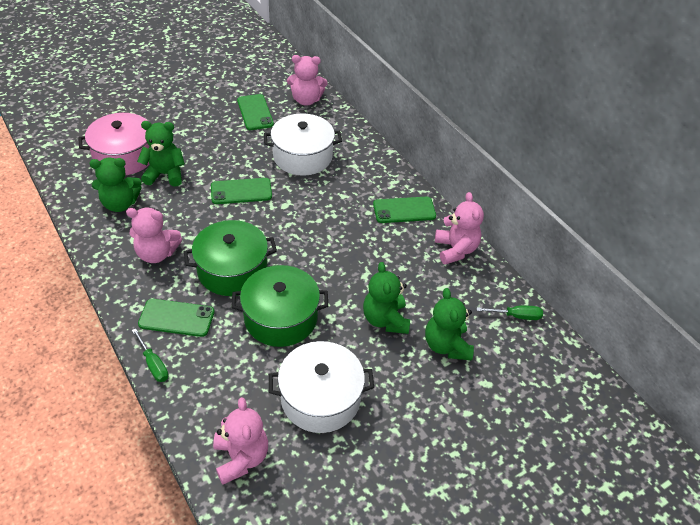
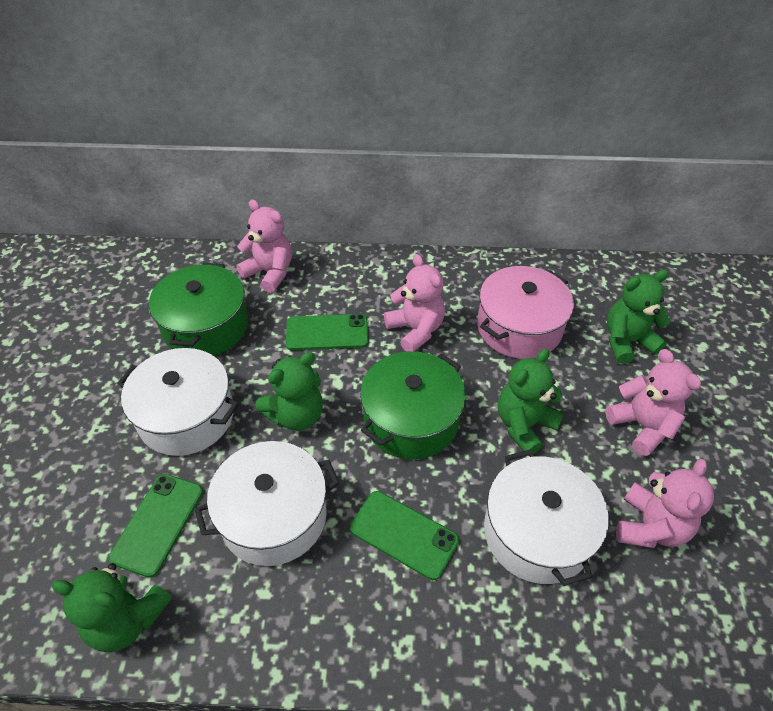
green phone: [138,299,215,337] [211,178,272,204] [237,94,274,130] [373,196,436,223] = 4 -> [108,474,203,578] [286,314,369,350] [350,491,459,580] = 3
green screwdriver: [132,328,169,382] [477,305,543,320] = 2 -> none = 0
white pot: [264,114,342,176] [269,341,374,433] = 2 -> [117,348,239,456] [195,441,339,566] [484,450,609,586] = 3

